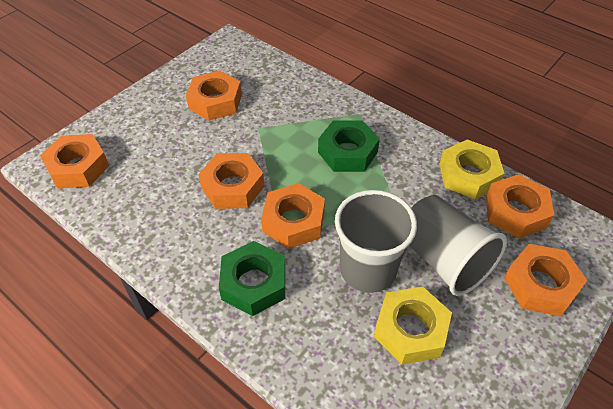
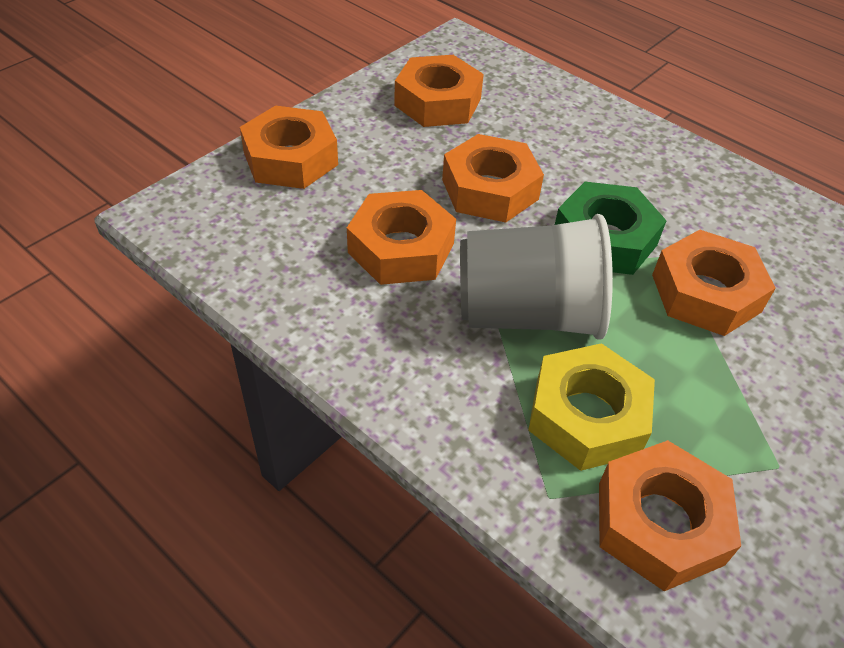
green nut: [219,241,285,316] [318,120,380,172] = 2 -> [555,182,667,275] = 1
grey cup: [335,190,417,293] [409,195,507,296] = 2 -> [460,214,613,340] = 1
yellow nut: [374,287,452,365] [439,139,504,199] = 2 -> [528,343,655,471] = 1

